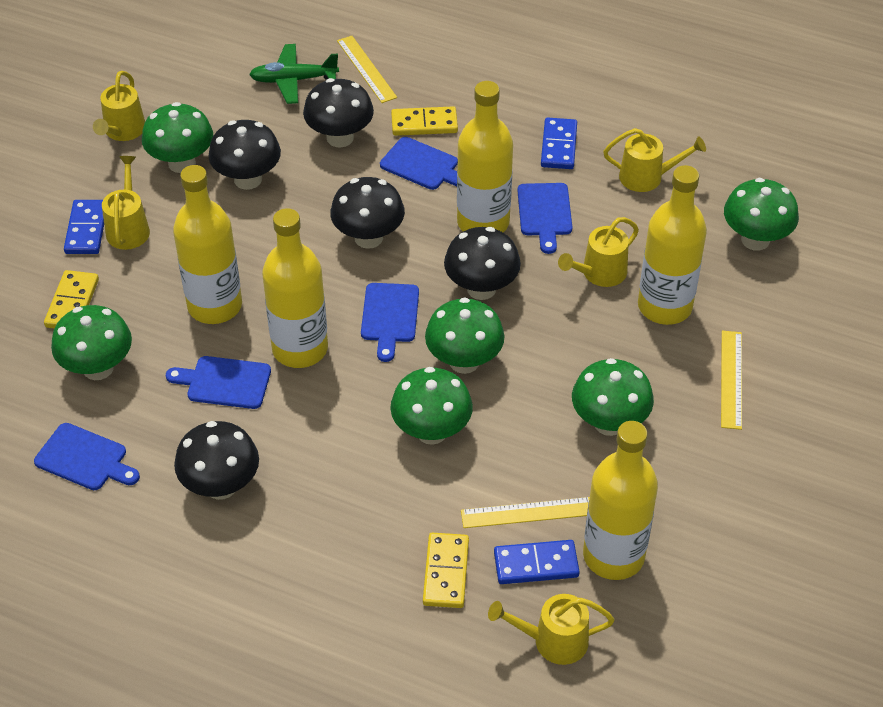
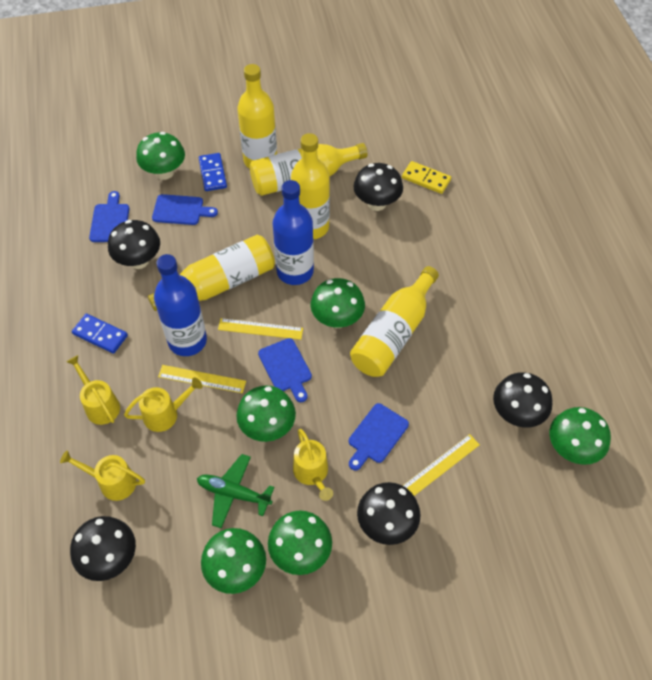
blue bottle: none = 0 -> [154,254,207,356] [272,180,314,285] = 2
blue cutting board: [34,423,140,490] [166,356,271,409] [361,283,419,362] [380,137,458,190] [517,183,572,254] = 5 -> [89,191,129,242] [152,194,218,225] [258,338,312,402] [349,403,409,471] = 4
blue domino: [64,200,104,254] [494,540,580,584] [541,117,577,169] = 3 -> [72,314,128,354] [199,153,227,191] = 2
yellow domino: [44,270,99,328] [391,106,458,136] [423,533,469,608] = 3 -> [402,161,451,194] = 1
yellow watering can: [93,71,145,141] [102,156,150,250] [488,594,615,665] [558,217,639,287] [603,128,706,192] = 5 -> [60,450,145,501] [67,355,120,425] [124,378,203,432] [293,429,333,501] = 4

